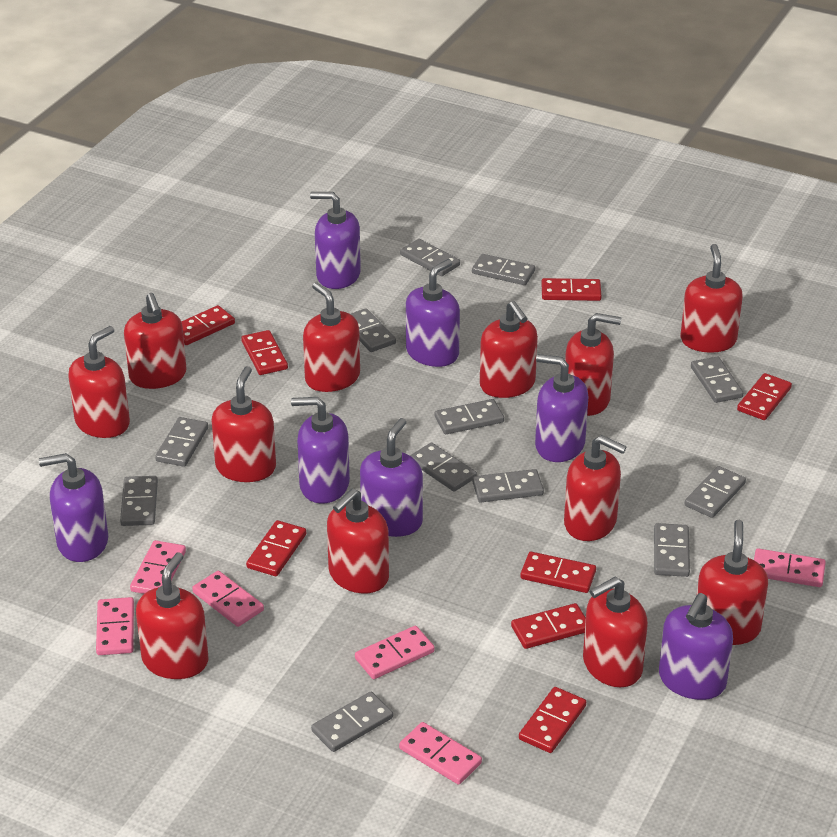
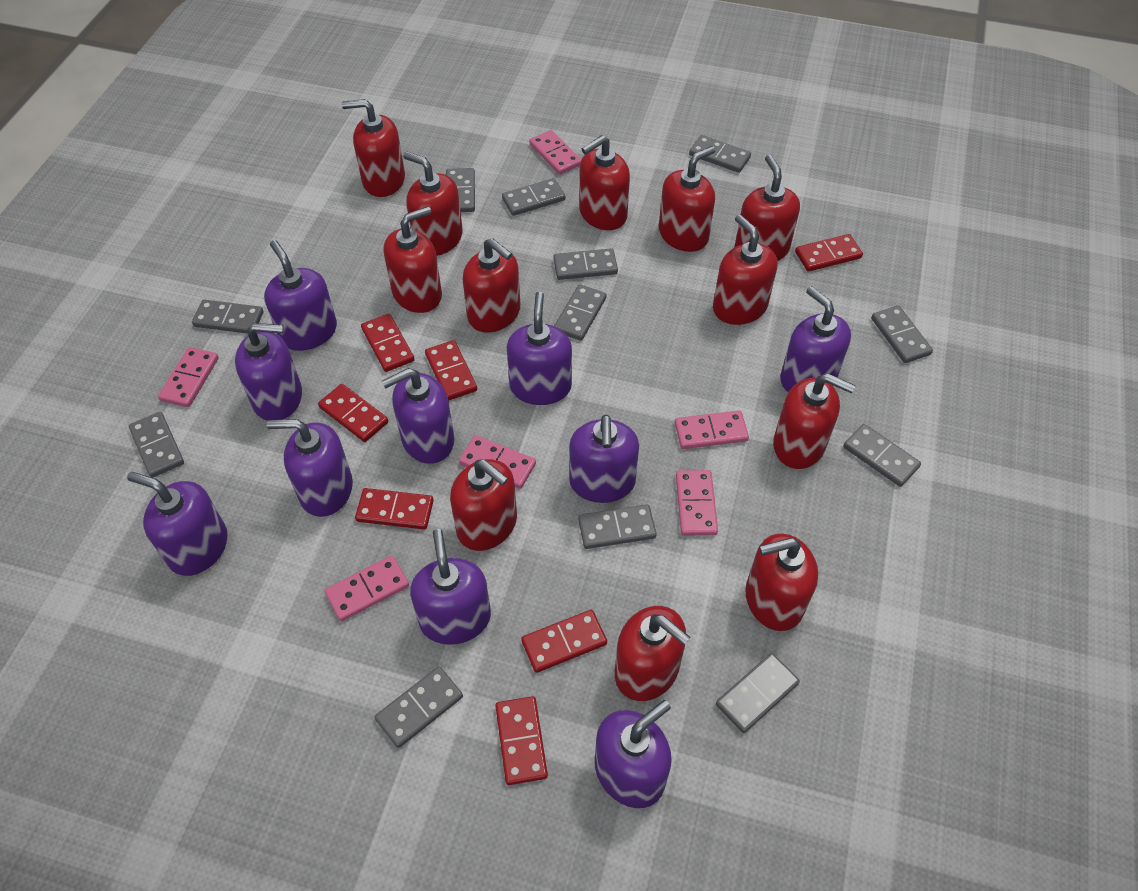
purple soap dispenser: [39,453,108,562] [291,397,350,504] [310,192,361,289] [360,418,423,537] [406,259,460,367] [535,354,588,462] [659,593,733,700] = 7 -> [127,472,228,576] [235,323,302,421] [264,240,337,351] [267,419,353,517] [382,368,454,464] [410,529,491,645] [507,292,572,405] [569,415,639,503] [595,700,672,808] [780,286,851,393] = 10
red domino: [181,305,235,345] [241,330,288,375] [246,520,306,576] [511,603,586,649] [519,687,586,753] [520,552,596,593] [541,278,601,301] [737,373,792,420] = 8 -> [318,384,388,442] [355,488,434,530] [361,314,415,372] [425,340,477,401] [495,696,548,785] [521,610,607,673] [795,234,863,272] = 7

